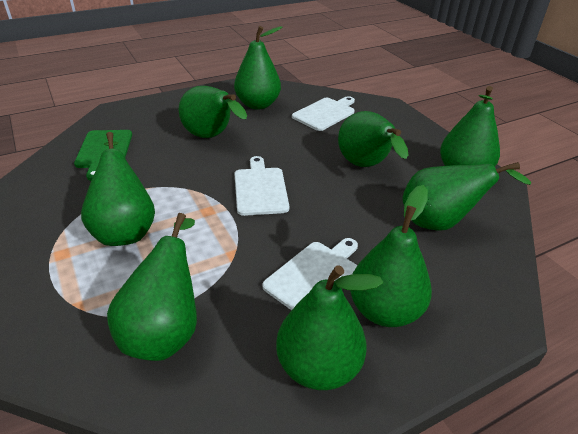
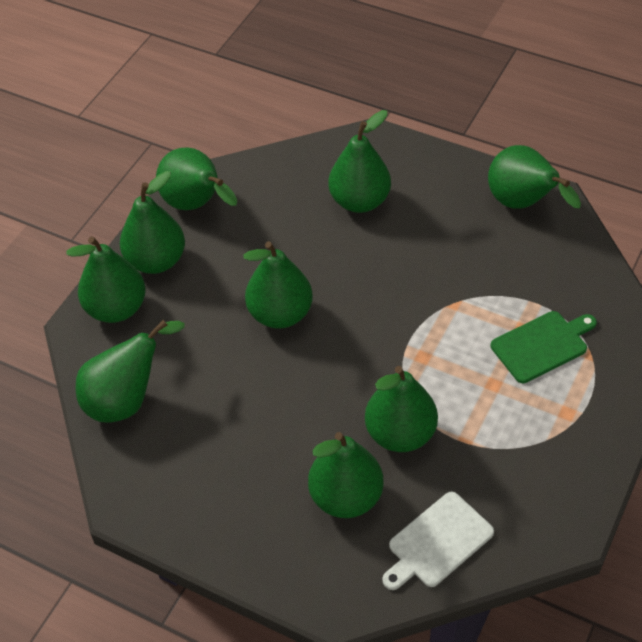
white cutting board: [234,156,289,216] [262,238,358,310] [292,96,355,131] = 3 -> [382,492,494,590] = 1

